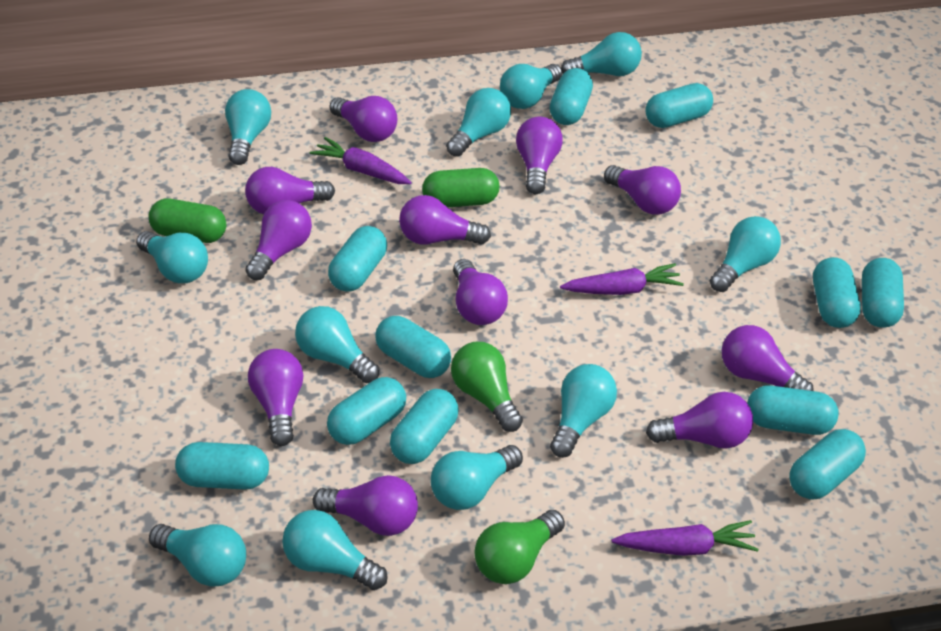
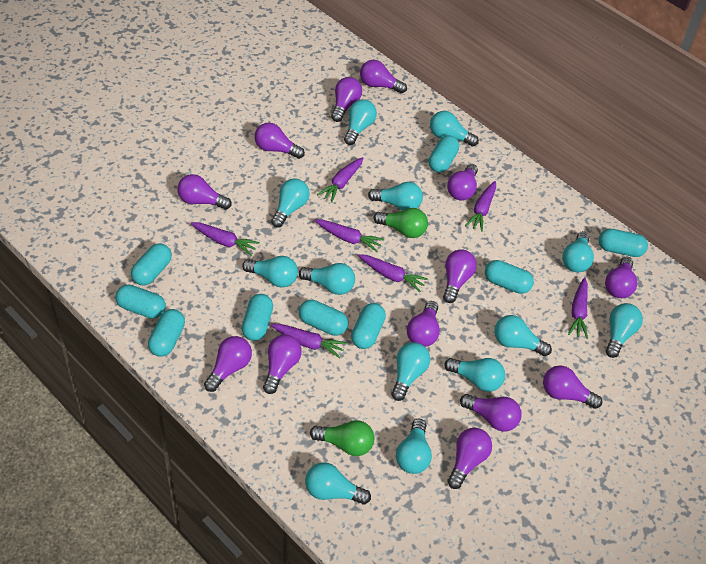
green capsule: [149,199,226,243] [422,168,499,207] = 2 -> none = 0
purple carrot: [309,137,411,184] [560,263,684,295] [612,520,759,556] = 3 -> [191,222,260,256] [270,324,347,359] [314,220,384,252] [317,157,363,203] [358,254,428,292] [465,181,496,232] [568,277,588,339] = 7
purple light bulb: [245,167,335,214] [245,200,312,280] [248,349,304,446] [313,475,418,536] [329,96,397,142] [399,195,491,245] [453,259,508,325] [516,117,563,194] [604,165,681,215] [646,392,753,449] [722,325,814,391] = 11 -> [177,174,232,210] [204,336,252,392] [255,123,305,159] [263,335,302,394] [331,77,362,122] [360,60,407,94] [407,301,440,347] [443,249,477,303] [447,164,478,201] [447,428,492,489] [460,394,521,432] [543,366,602,409] [605,256,637,298] = 13
turquoise capsule: [175,442,269,490] [327,377,406,445] [328,226,387,292] [375,316,451,378] [390,389,459,464] [550,68,593,125] [645,83,713,128] [747,385,839,435] [789,429,866,499] [813,257,860,328] [862,258,904,328] = 11 -> [115,285,166,319] [131,243,172,286] [148,309,185,357] [242,294,273,341] [299,300,348,336] [351,303,386,349] [429,135,459,173] [485,260,534,294] [598,229,648,257] = 9
turquoise light bulb: [136,231,208,283] [149,524,246,587] [225,89,271,165] [282,510,387,590] [295,306,379,383] [431,445,523,510] [446,88,511,157] [500,64,562,109] [550,364,617,458] [561,32,642,76] [710,216,781,292] = 11 -> [242,256,298,288] [271,179,310,228] [299,263,355,295] [305,462,371,505] [344,99,377,145] [368,182,423,211] [391,342,430,401] [396,419,432,474] [430,111,479,146] [444,358,505,392] [494,315,552,356] [562,231,594,272] [606,303,643,358] = 13

